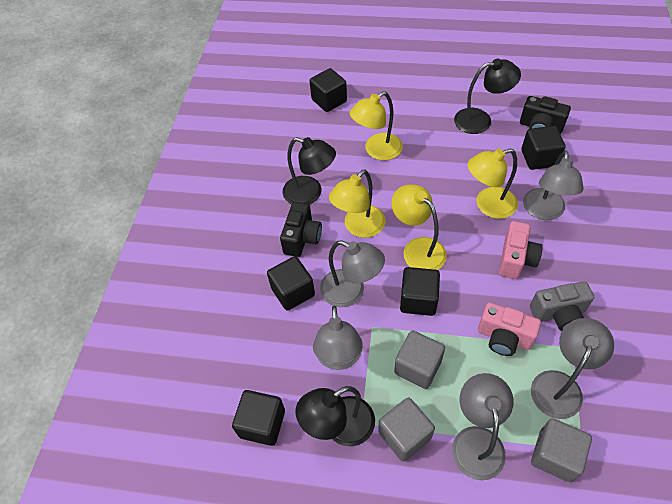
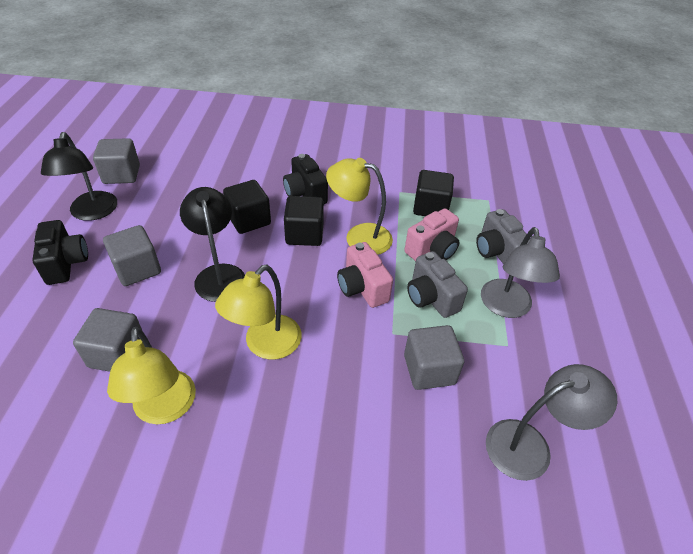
black cube: [232,390,285,446] [267,256,315,311] [310,68,347,112] [400,267,440,316] [521,126,566,170] = 5 -> [223,180,271,234] [284,196,324,246] [413,170,454,216] = 3
black lamp: [283,137,336,205] [296,386,375,447] [454,59,521,134] = 3 -> [41,132,117,221] [180,187,245,302] = 2
grey camera: [530,281,594,331] = 1 -> [407,251,468,318] [476,209,531,264] = 2
grey cube: [378,397,435,462] [394,330,445,389] [531,418,592,482] = 3 -> [73,308,142,372] [93,138,140,184] [103,225,161,286] [404,325,464,390] = 4
grey lamp: [313,306,363,370] [320,241,385,307] [452,373,514,480] [523,150,584,220] [531,318,614,419] = 5 -> [481,227,560,318] [486,364,617,481] = 2
yellow lamp: [329,169,385,238] [350,91,403,161] [391,185,447,270] [468,149,518,219] = 4 -> [107,327,196,424] [215,265,302,360] [326,158,393,255] = 3

